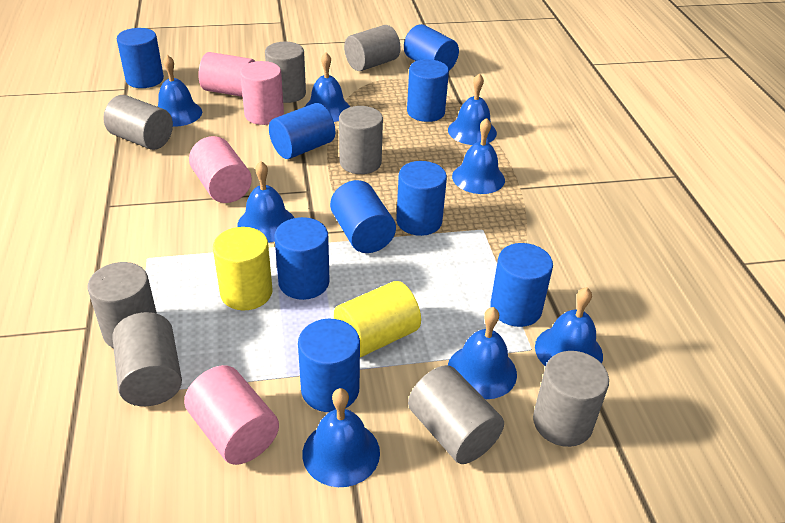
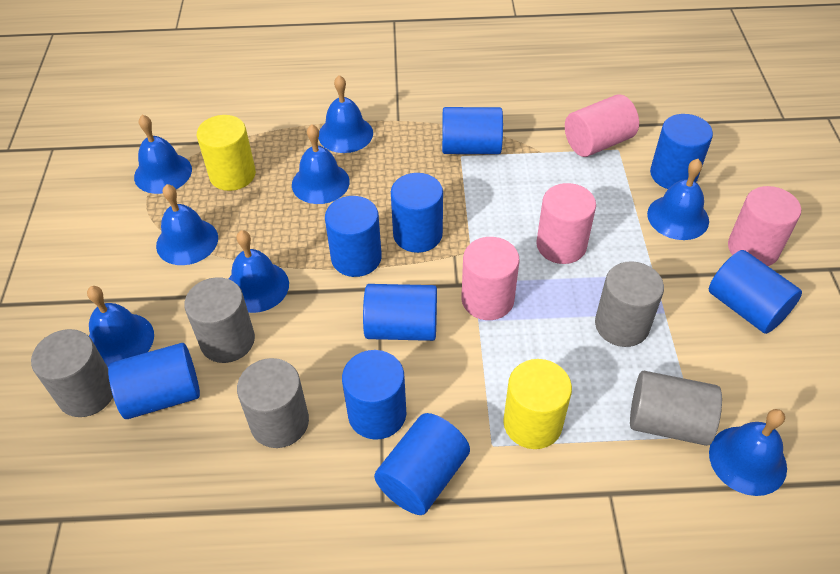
grey cylinder: [88,262,157,348] [103,95,173,150] [112,312,182,406] [265,42,306,103] [339,106,383,174] [344,25,401,71] [408,365,504,464] [533,351,609,447] = 8 -> [31,329,113,417] [184,277,255,363] [237,358,309,448] [595,261,664,347] [630,371,722,446] = 5

